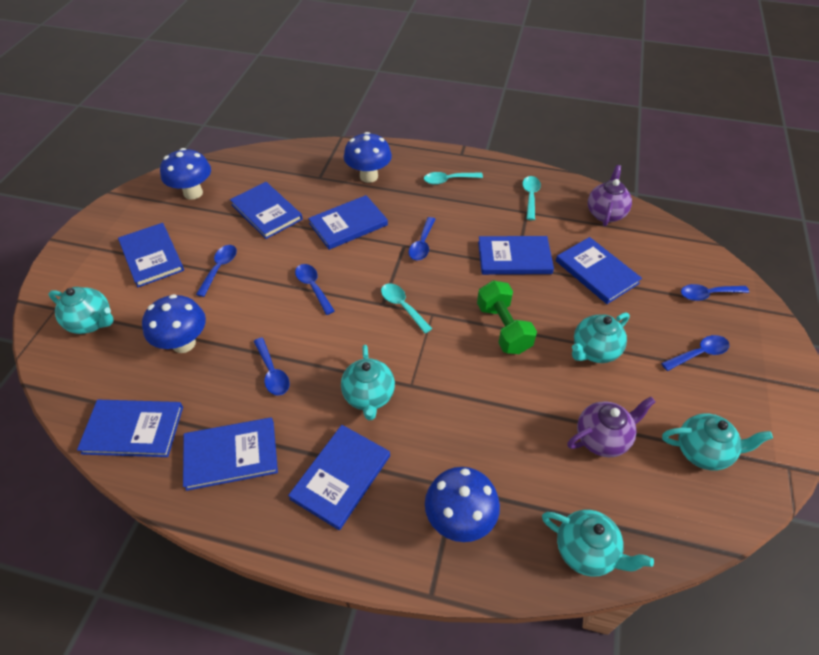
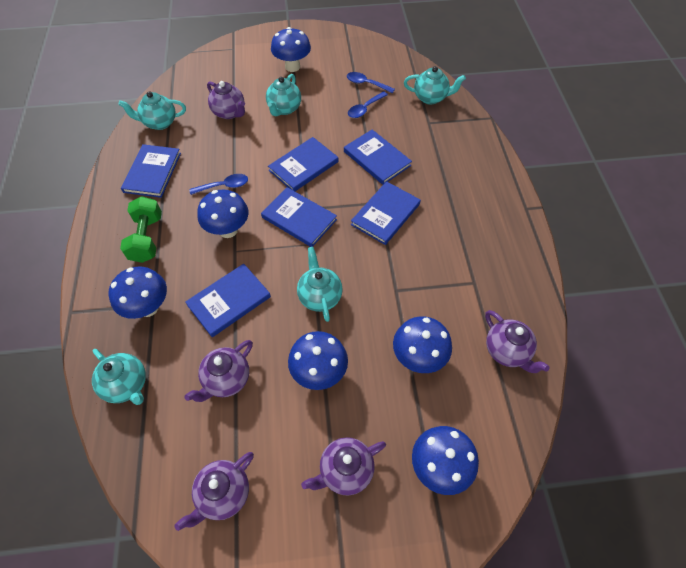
blue book: [77,400,183,457] [118,223,184,287] [183,417,278,491] [230,182,303,239] [288,425,390,530] [308,195,388,250] [478,236,554,275] [556,237,642,304] = 8 -> [121,144,181,198] [185,264,271,337] [261,187,337,247] [268,137,338,191] [344,129,412,185] [351,181,421,245] = 6
blue mushroom: [142,294,206,353] [160,148,211,200] [344,132,392,183] [425,467,500,542] = 4 -> [108,266,167,319] [197,190,248,238] [271,27,311,72] [288,331,348,390] [393,316,452,373] [412,426,479,495] = 6
blue spoon: [196,245,237,297] [253,338,289,396] [295,264,335,315] [409,217,435,260] [661,335,730,371] [681,284,749,301] = 6 -> [189,174,248,195] [347,72,395,93] [348,91,388,118] = 3
purple teapot: [567,397,656,457] [588,165,632,226] = 2 -> [174,452,254,531] [184,340,253,402] [207,81,245,119] [301,437,386,496] [485,310,550,373] = 5
turquoise spoon: [381,283,432,333] [424,172,483,185] [522,176,541,220] = 3 -> none = 0

